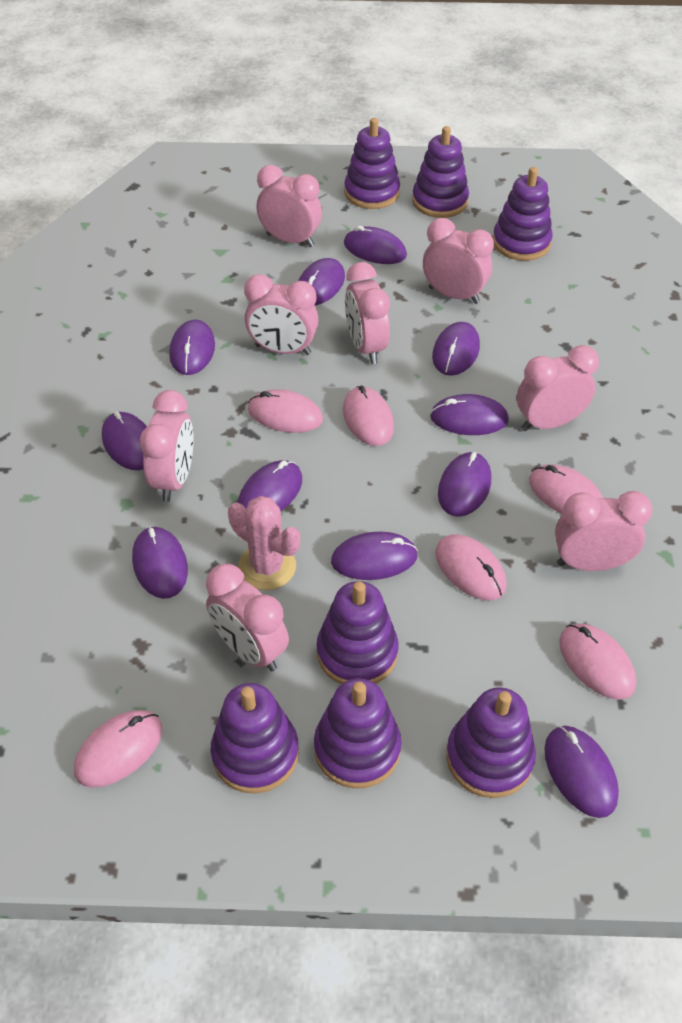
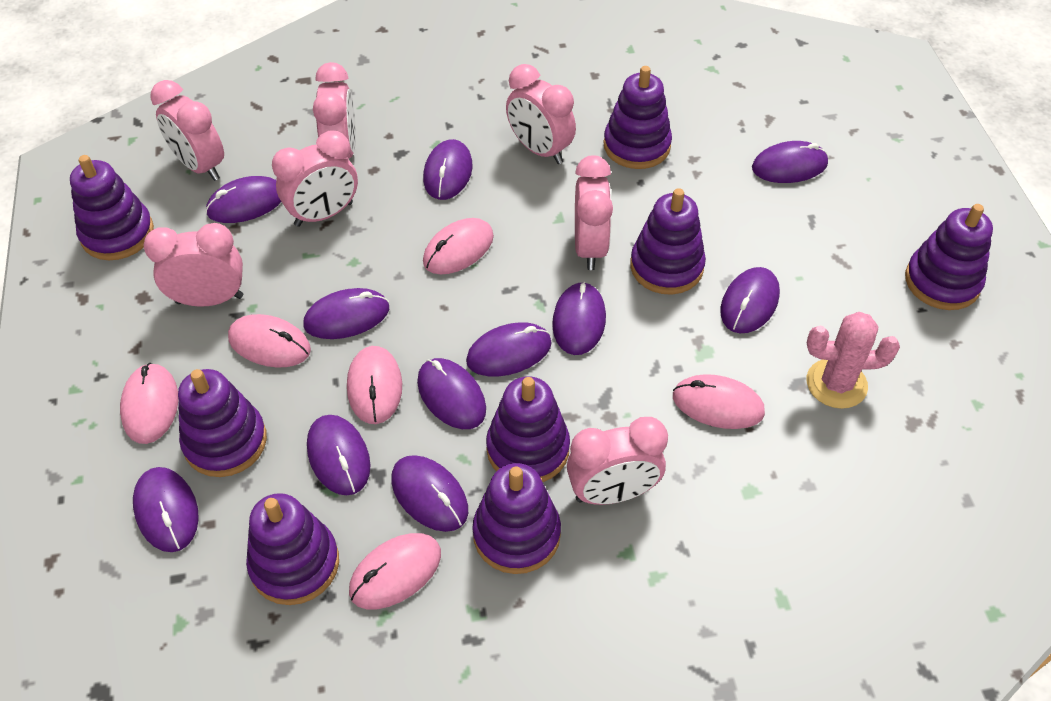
pink clock: [140,390,194,502] [206,564,289,672] [244,274,319,355] [256,165,322,247] [345,262,390,364] [423,218,494,304] [517,345,599,431] [555,491,652,571] = 8 -> [144,223,243,307] [150,80,224,181] [272,131,358,227] [313,62,356,159] [506,64,576,164] [567,417,668,505] [575,155,613,270] = 7
purple stacking toy: [210,683,299,794] [314,678,402,789] [317,581,399,684] [344,118,400,209] [412,126,469,218] [446,687,536,798] [493,167,553,261] = 7 -> [70,155,154,260] [178,369,267,477] [246,493,339,605] [472,463,561,574] [486,376,570,482] [604,66,672,169] [630,188,706,295] [905,204,993,310] = 8

